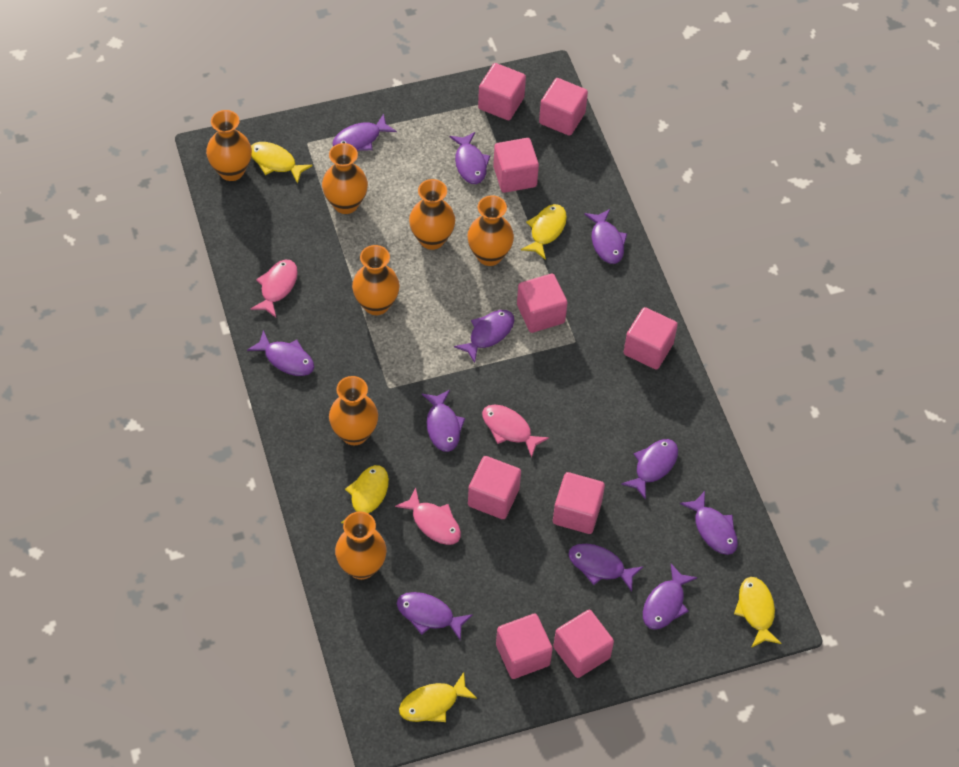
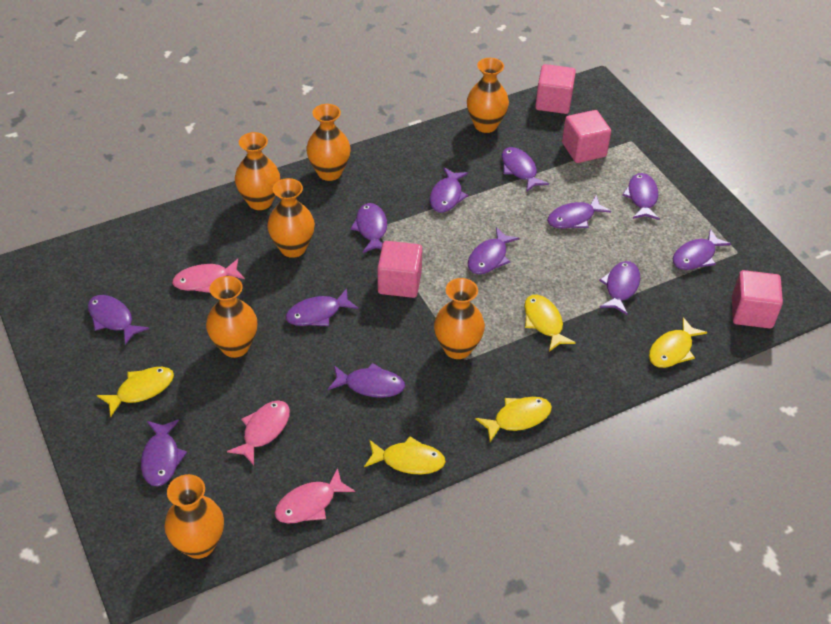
pink cube: [468,456,521,519] [478,63,526,120] [493,138,539,193] [496,614,553,679] [517,274,567,333] [539,78,588,136] [553,472,605,534] [553,610,614,678] [624,307,678,369] = 9 -> [377,241,422,298] [535,64,576,114] [562,110,611,163] [732,270,783,329] = 4
purple fish: [247,330,314,376] [332,114,397,151] [397,592,473,641] [422,390,465,452] [449,132,490,184] [454,310,514,363] [568,544,643,592] [584,209,627,264] [621,439,678,500] [643,564,698,630] [680,491,738,555] = 11 -> [88,295,149,345] [141,419,187,486] [286,288,358,326] [328,363,405,398] [350,203,387,253] [430,167,468,213] [468,227,520,274] [502,147,549,192] [547,195,611,229] [599,261,640,315] [622,173,660,220] [673,229,731,270] = 12

